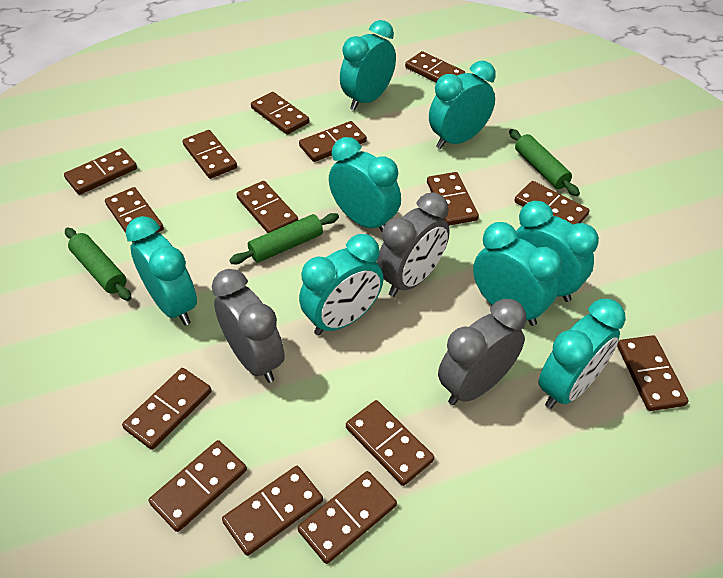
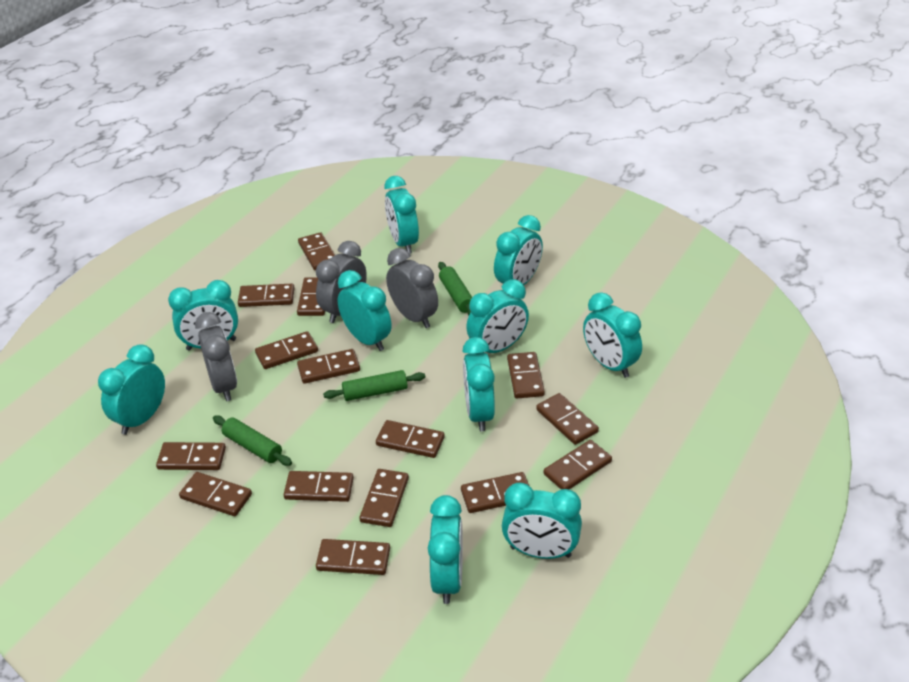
turquoise clock: [126,216,197,325] [299,234,384,335] [329,137,401,231] [340,20,396,110] [429,61,496,149] [473,222,562,326] [516,201,599,302] [538,299,626,409] = 8 -> [98,344,165,435] [168,280,238,351] [338,270,392,351] [384,176,419,254] [428,495,463,604] [462,337,495,431] [466,279,529,353] [494,215,543,285] [502,483,582,559] [583,292,642,378] = 10

